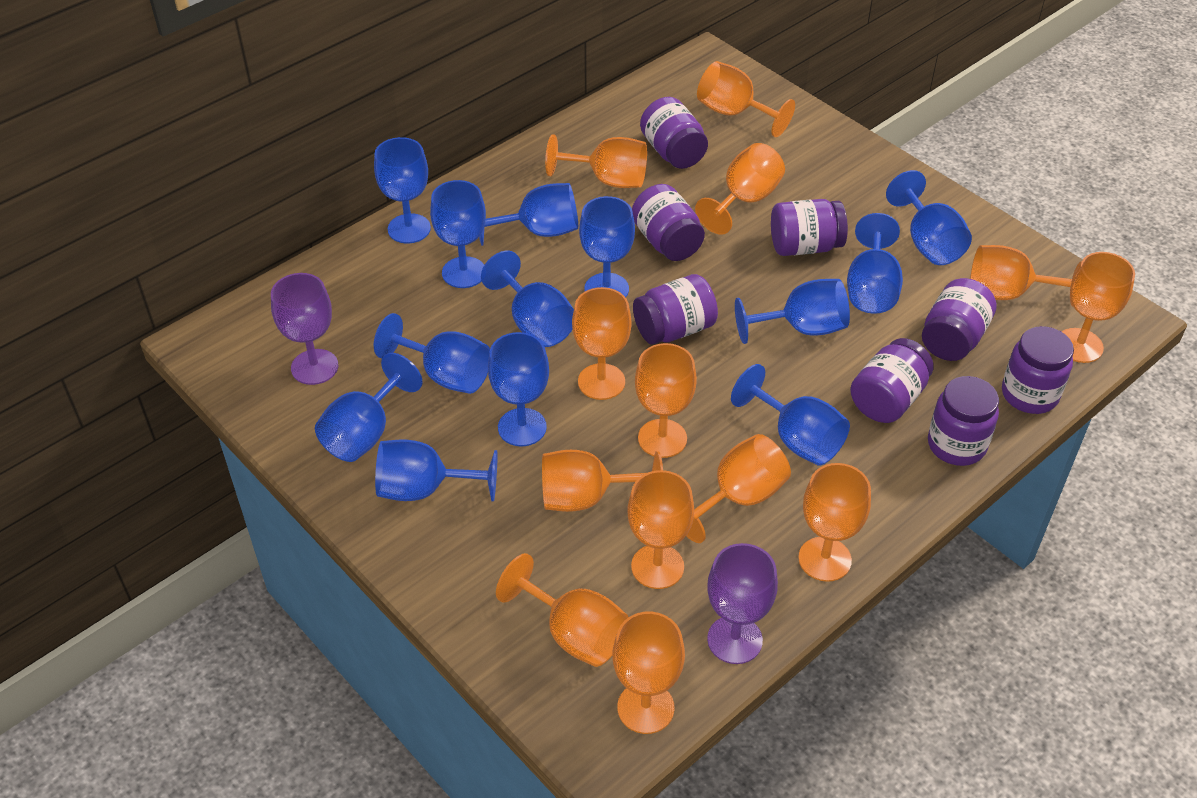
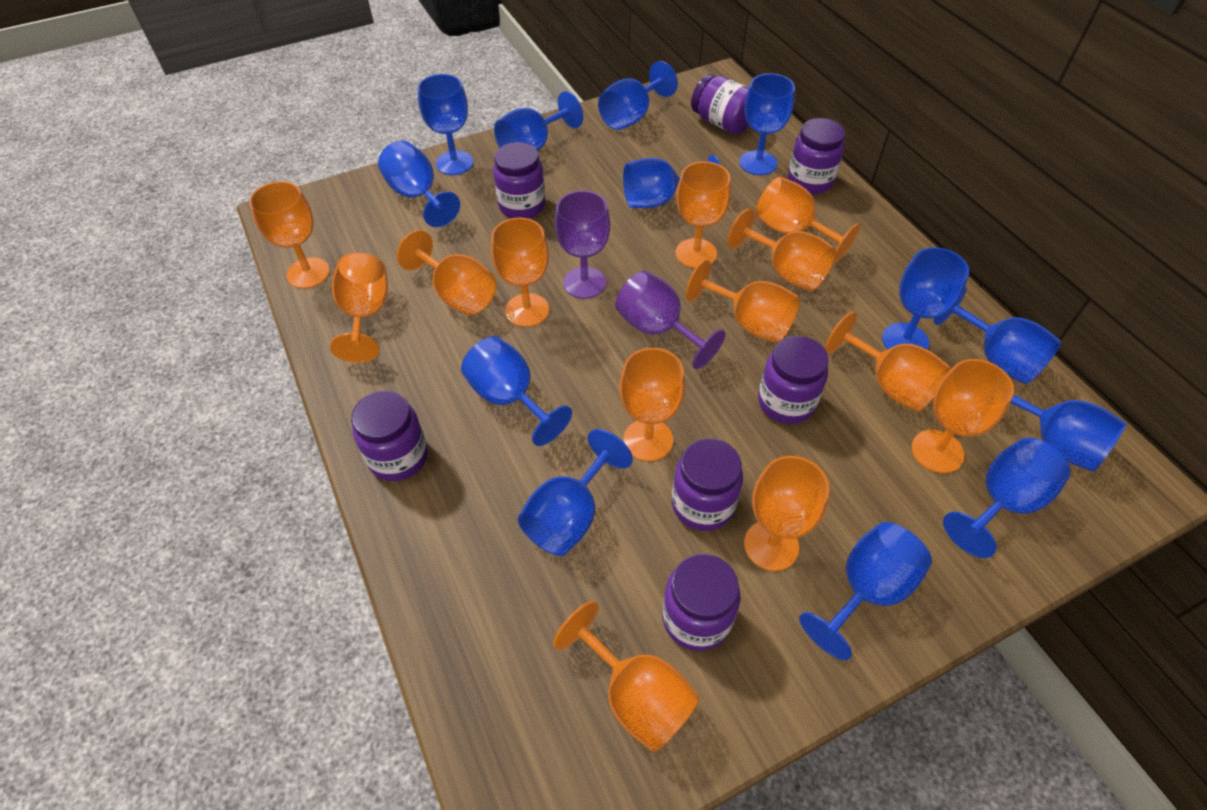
purple jar: [632,184,705,261] [633,274,718,345] [640,97,708,169] [771,199,848,256] [850,338,934,423] [922,278,996,361] [928,376,999,466] [1002,326,1074,414] = 8 -> [351,391,428,481] [493,142,545,218] [662,554,741,651] [672,438,743,531] [691,74,749,135] [758,336,829,424] [788,118,845,194] = 7

